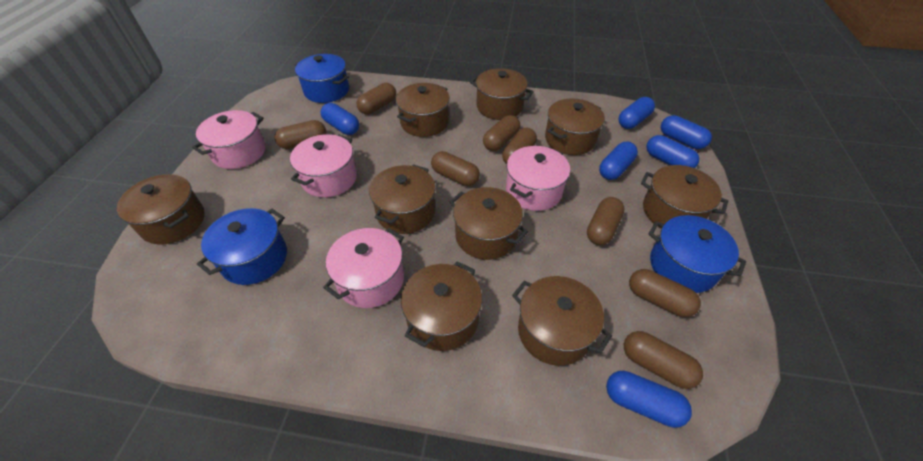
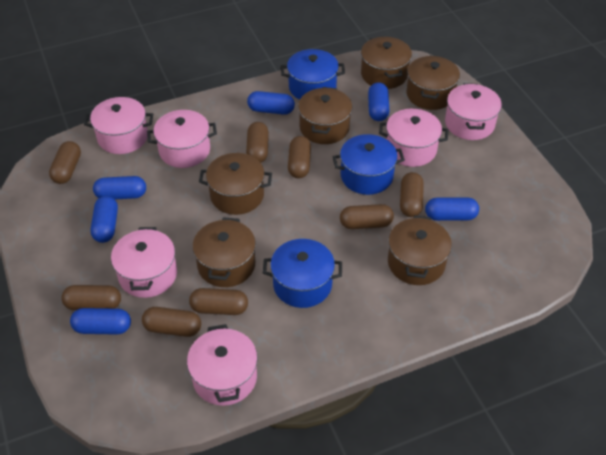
brown pot: [117,174,205,245] [369,164,436,234] [396,83,450,137] [401,261,482,351] [450,187,528,260] [470,68,534,120] [512,276,612,366] [545,98,605,155] [641,165,728,228] = 9 -> [192,217,256,287] [199,153,272,215] [298,87,352,144] [361,36,412,89] [388,215,452,285] [407,55,460,110] = 6
pink pot: [192,110,266,169] [290,134,357,197] [323,228,404,308] [506,146,570,211] = 4 -> [84,97,153,154] [111,227,177,298] [147,110,217,168] [187,324,258,406] [379,109,448,167] [445,83,502,140] = 6

